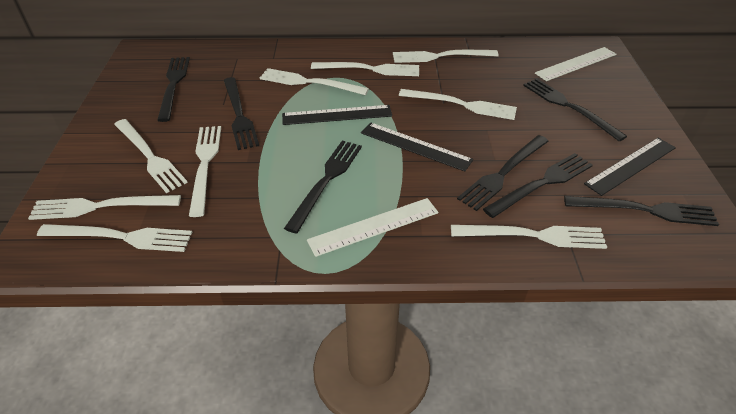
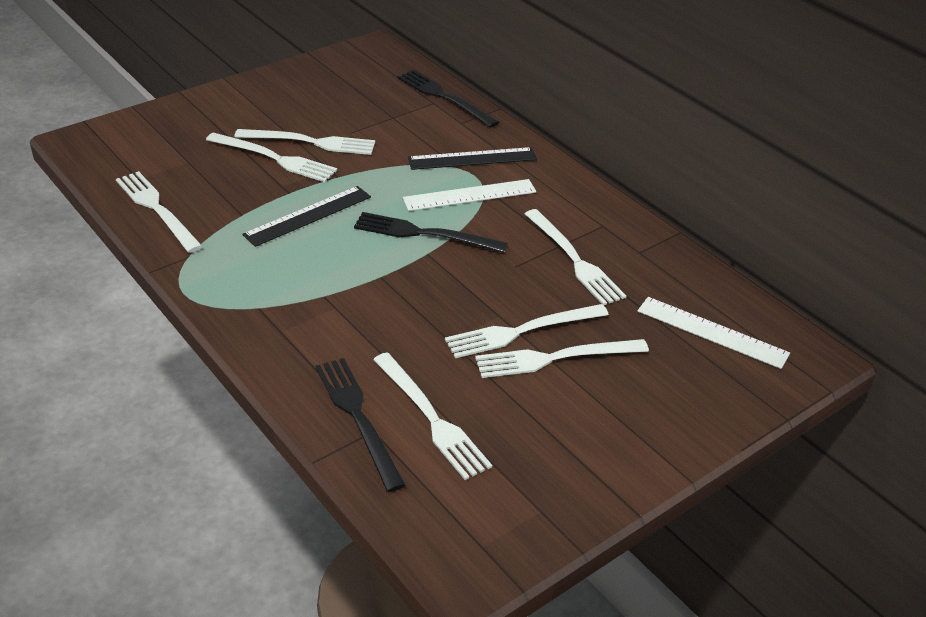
black fork: [157,57,190,122] [224,77,259,150] [284,141,362,234] [457,135,549,211] [483,153,593,218] [523,78,627,141] [564,196,719,226] = 7 -> [315,358,406,492] [354,212,508,253] [398,70,499,128] = 3
black ruler: [282,105,392,125] [361,122,473,172] [584,138,676,196] = 3 -> [242,186,371,247] [408,147,537,170] = 2
white fork: [28,195,181,220] [37,224,192,252] [114,119,188,193] [189,126,221,217] [260,68,369,95] [311,62,419,76] [393,50,499,63] [399,89,517,120] [451,225,607,249] = 9 -> [116,171,203,253] [206,132,337,182] [234,129,375,155] [373,352,492,480] [445,304,609,358] [475,339,649,378] [525,209,626,305] = 7

